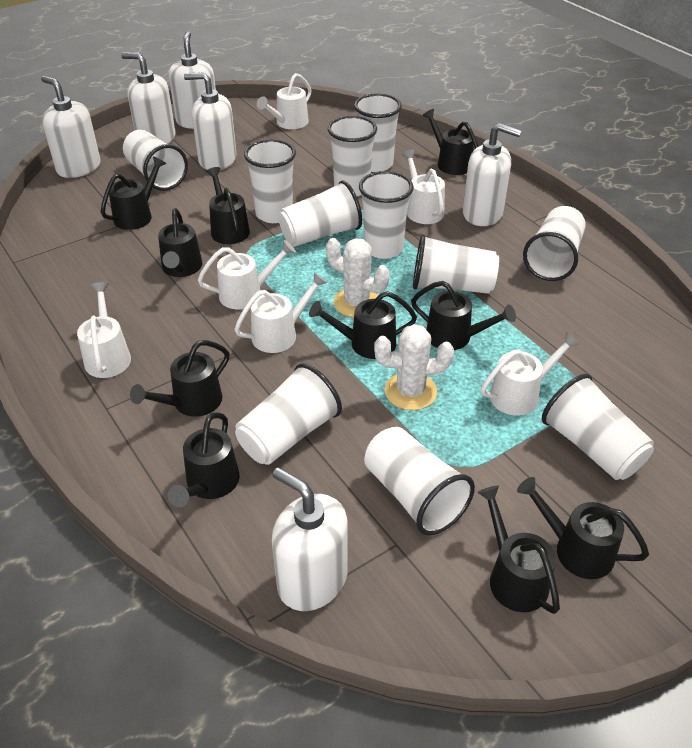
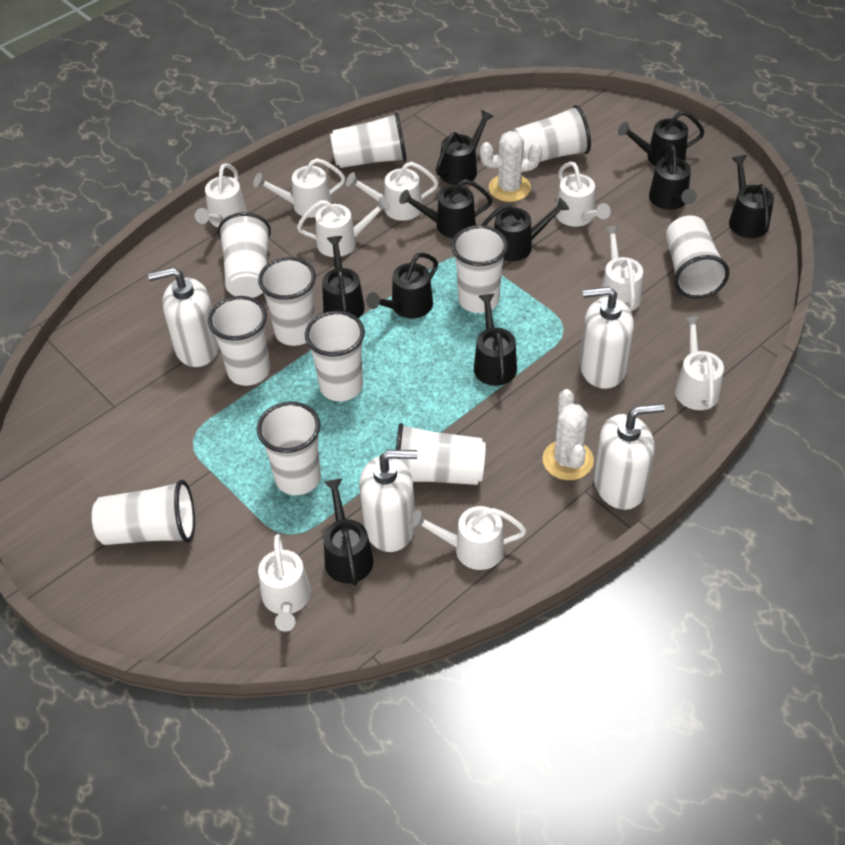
white soap dispenser: [41,76,101,178] [121,52,176,144] [169,31,216,129] [184,72,237,170] [272,468,348,611] [463,123,522,226] = 6 -> [148,267,219,367] [359,450,418,552] [580,286,634,389] [594,403,665,510] = 4
white watering can: [77,282,131,378] [198,240,296,309] [234,272,327,353] [257,73,311,129] [402,149,445,224] [481,332,580,416] = 6 -> [195,163,247,227] [253,158,345,218] [258,534,311,632] [297,197,390,257] [346,162,438,221] [409,506,526,570] [556,162,611,227] [600,225,643,311] [675,316,724,410] = 9

